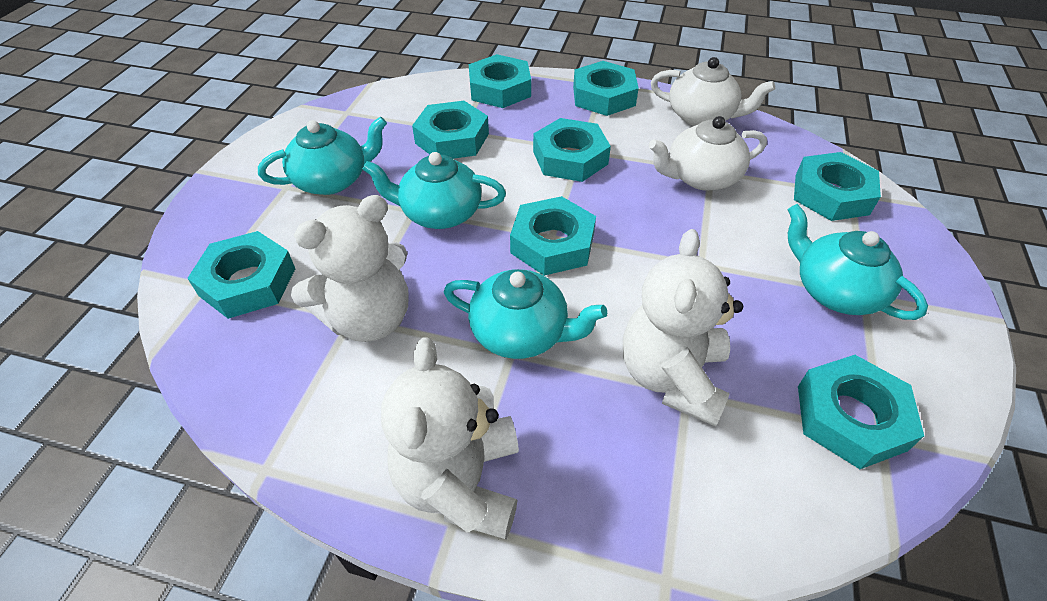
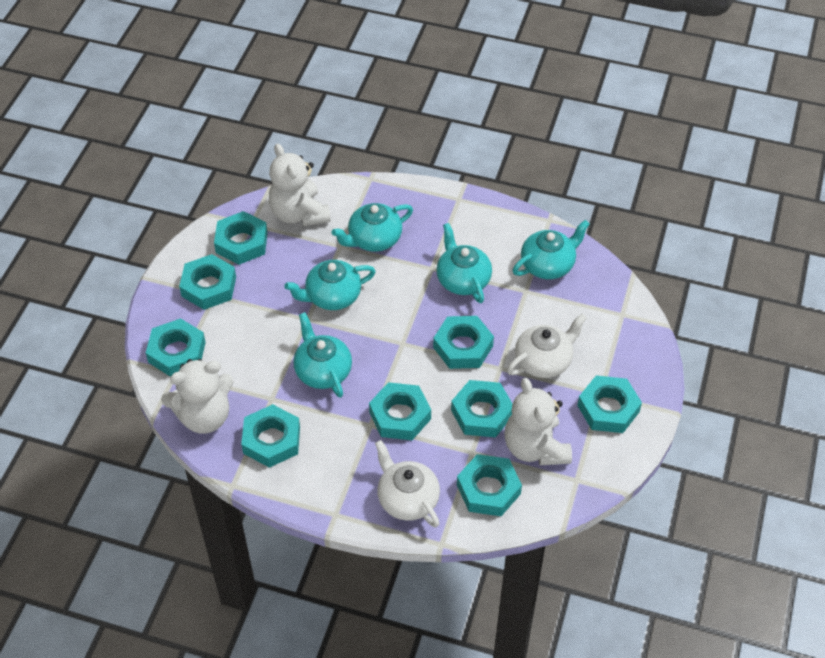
turquoise nut: [187,231,295,319] [412,101,489,159] [469,54,531,108] [510,196,596,276] [533,118,611,182] [573,61,639,116] [794,152,881,221] [798,355,924,469] = 8 -> [146,318,206,377] [179,254,236,310] [214,211,268,265] [241,404,300,468] [369,382,431,440] [433,316,494,369] [451,380,512,438] [457,454,522,516] [577,375,642,433] = 9
turquoise teapot: [258,116,387,195] [362,152,506,229] [444,269,607,359] [788,204,928,320] = 4 -> [284,260,376,310] [293,312,352,398] [332,203,413,252] [436,223,492,303] [512,220,590,279] = 5

